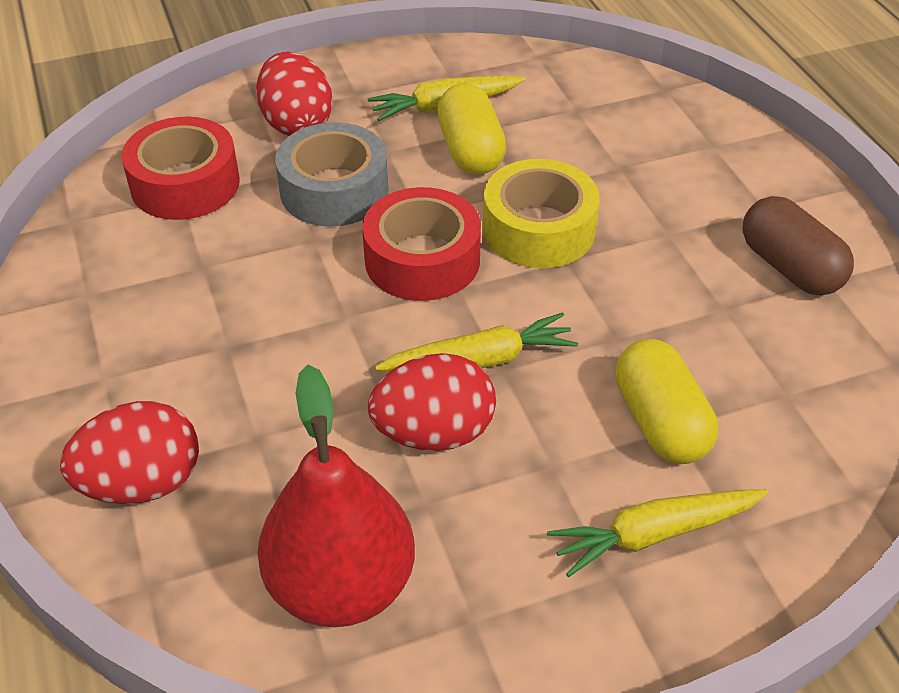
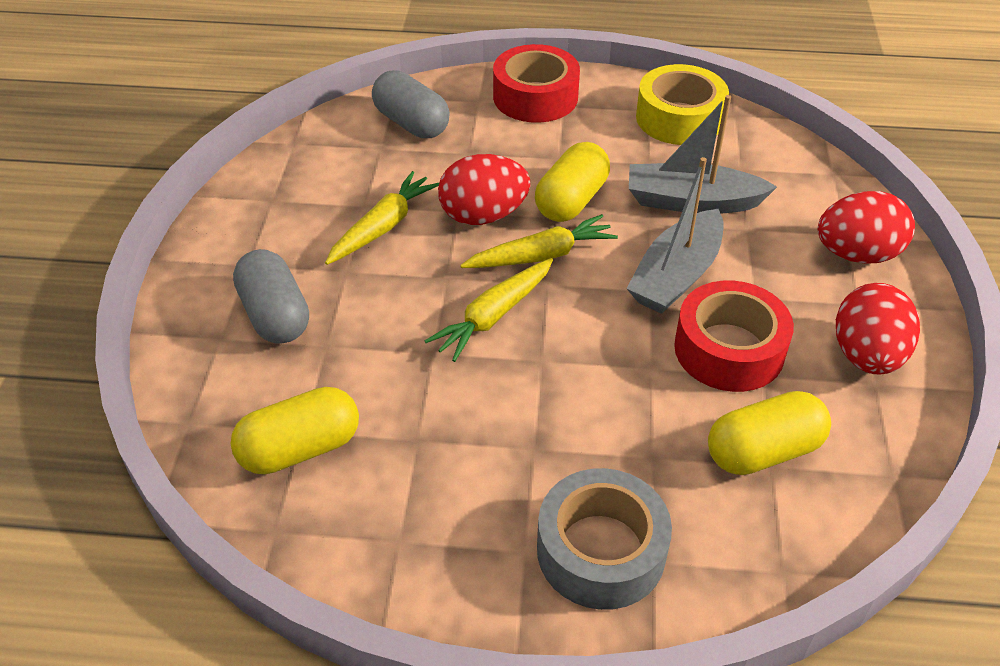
brown capsule: [743,196,854,295] = 1 -> none = 0
grey boat: none = 0 -> [626,157,724,314] [629,95,777,214] = 2
grey capsule: none = 0 -> [233,249,309,344] [372,70,450,138] = 2
red pear: [257,365,415,627] = 1 -> none = 0
yellow capsule: [437,83,506,174] [615,339,718,464] = 2 -> [231,387,359,474] [535,142,610,222] [708,391,831,475] = 3

